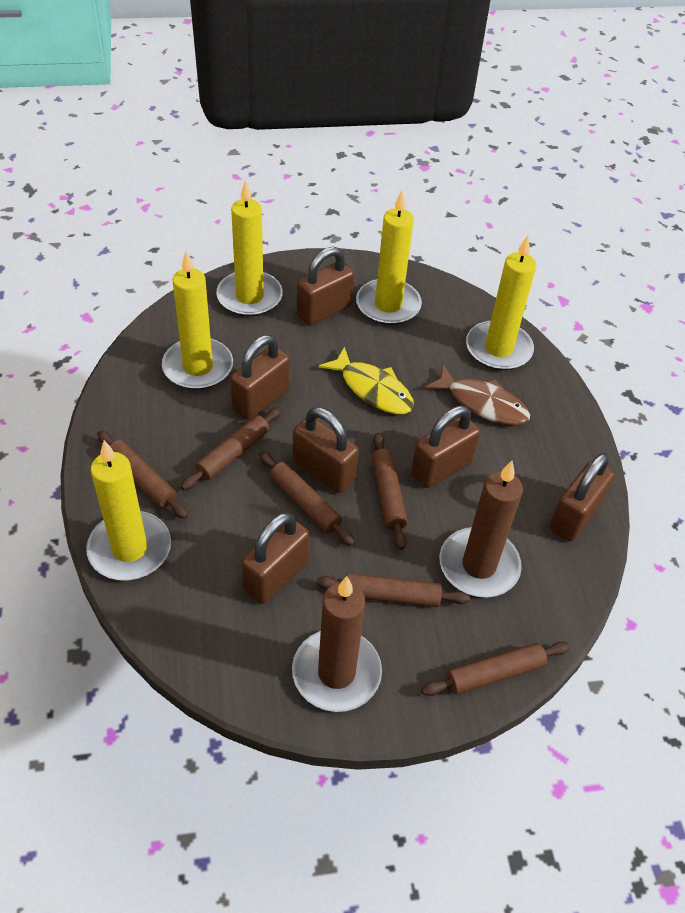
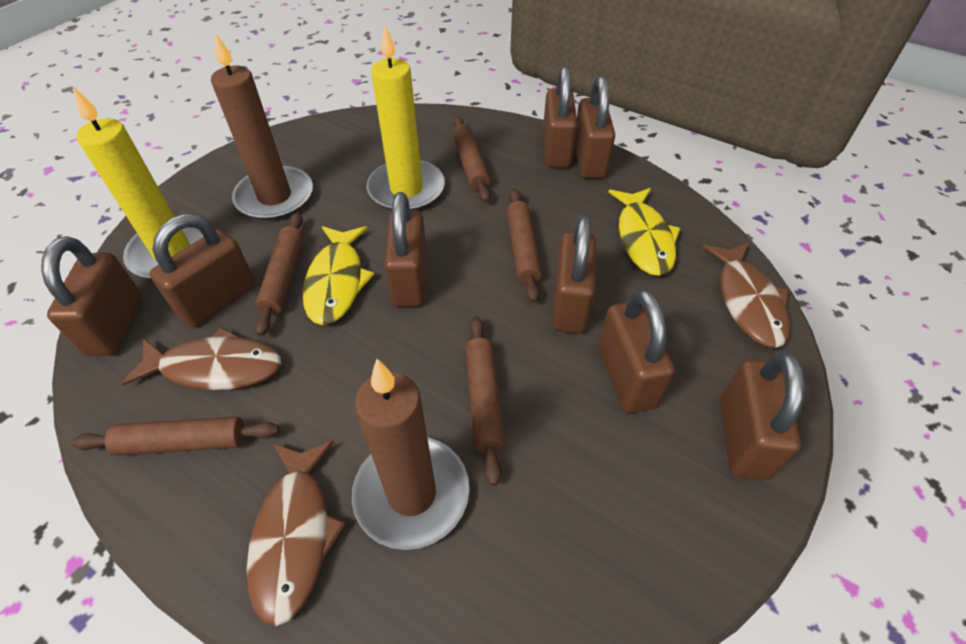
brown fish: [424,365,530,426] = 1 -> [121,327,281,390] [247,441,346,626] [703,243,790,348] = 3
brown padlock: [230,335,290,420] [241,512,309,604] [293,407,359,493] [297,247,354,325] [411,406,480,488] [550,453,614,541] = 6 -> [41,237,142,356] [150,214,255,327] [384,192,427,307] [543,66,577,168] [552,215,596,333] [575,76,615,178] [598,289,675,413] [720,351,805,480] = 8
brown rolling pin: [97,431,188,519] [181,407,282,490] [259,451,355,546] [317,573,470,607] [372,433,408,550] [421,642,570,696] = 6 -> [71,417,280,456] [255,212,304,336] [452,116,491,202] [465,316,505,486] [507,189,542,303] = 5
yellow candle: [86,440,171,580] [162,251,233,390] [216,180,283,317] [356,190,422,325] [466,235,536,370] = 5 -> [73,87,203,279] [367,26,445,210] = 2
yellow fish: [319,347,414,414] = 1 -> [303,226,374,325] [609,188,681,276] = 2

